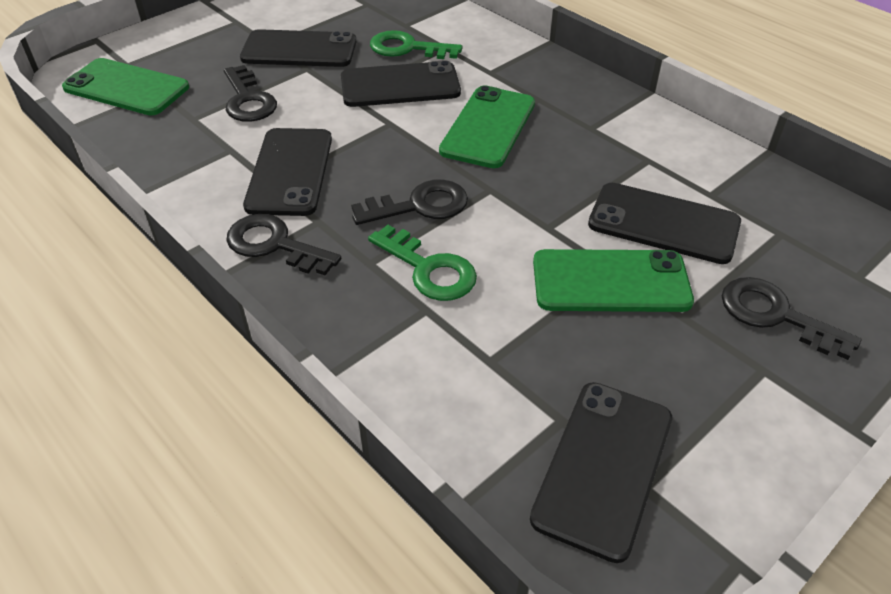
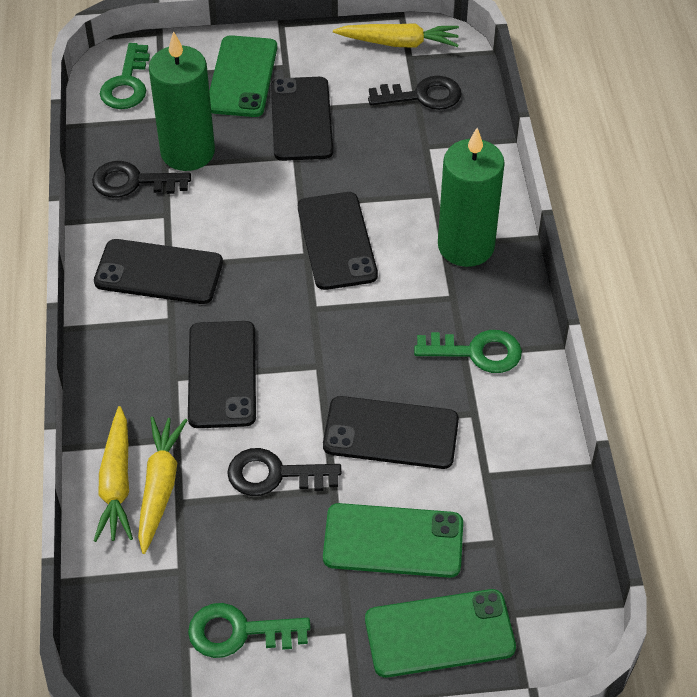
black key: [224,65,277,122] [226,214,341,275] [351,180,468,225] [722,277,862,360] = 4 -> [92,161,191,198] [227,448,341,496] [368,76,461,110] = 3
green candle: none = 0 -> [149,31,215,171] [438,128,505,267] = 2
green key: [368,225,477,301] [370,30,463,59] = 2 -> [100,43,150,109] [188,603,310,658] [414,330,522,373] = 3
yellow carrot: none = 0 -> [94,406,133,542] [138,417,187,554] [333,23,459,48] = 3

